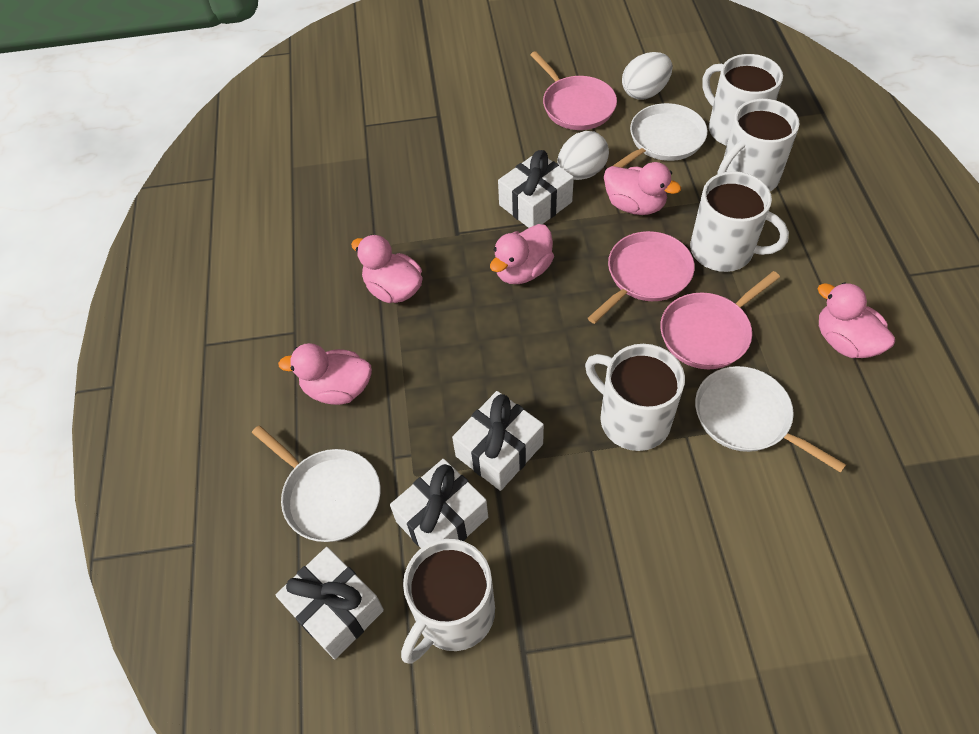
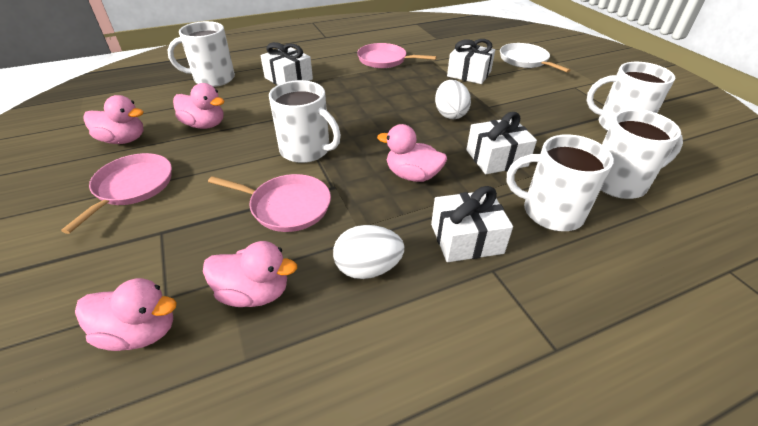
white pan: [252,425,381,542] [613,103,707,168] [695,366,846,473] = 3 -> [500,43,571,73] = 1

